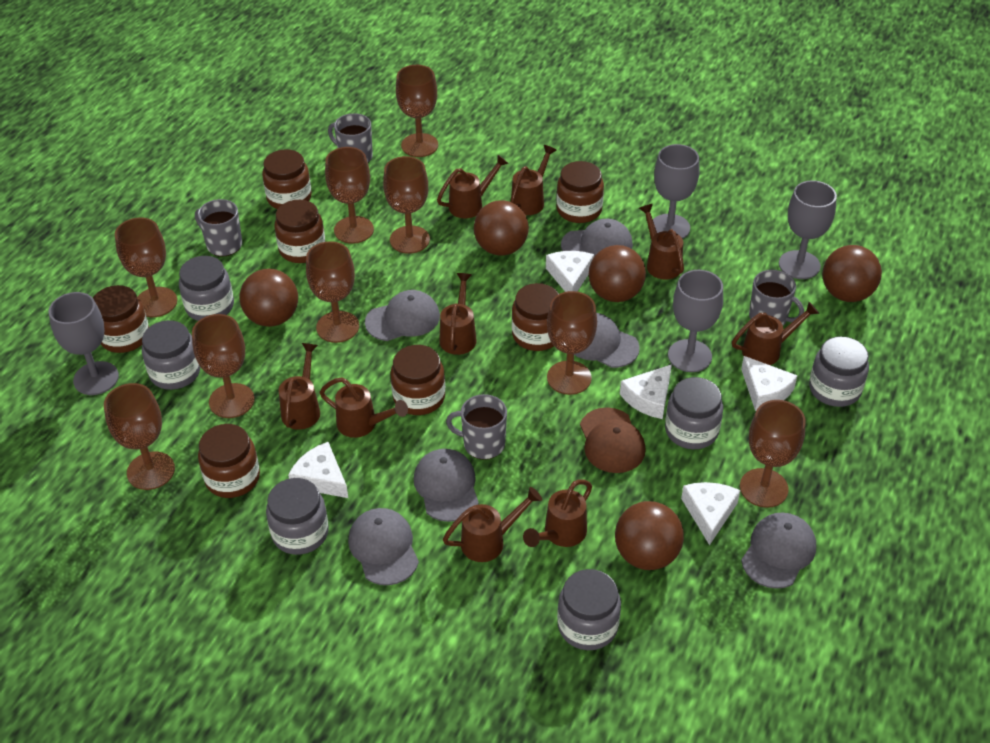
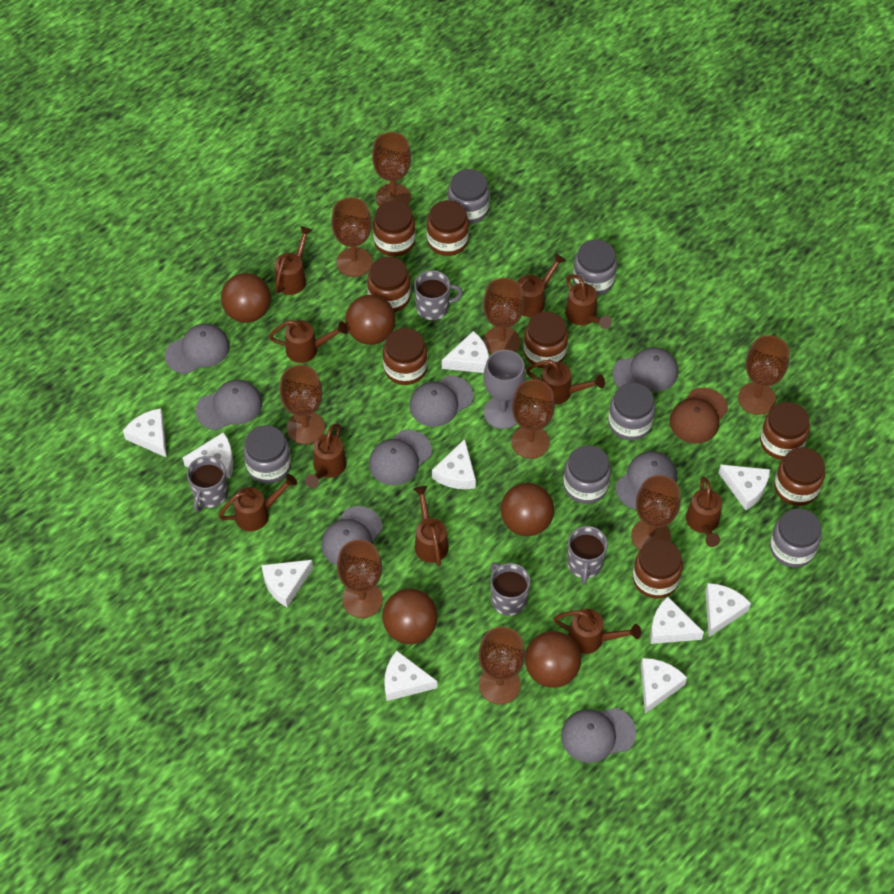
brown jar: [93,285,149,353] [198,424,260,498] [262,149,312,209] [274,200,325,263] [391,345,445,415] [512,283,559,351] [556,161,604,223] = 7 -> [367,257,411,312] [373,201,416,256] [383,328,428,385] [427,200,469,256] [523,312,568,369] [633,539,683,599] [760,402,810,460] [774,447,825,506] = 8
brown watering can: [279,343,320,430] [320,377,408,438] [437,155,509,218] [439,273,477,355] [443,487,542,562] [511,145,557,215] [523,479,592,547] [639,204,684,280] [732,302,819,365] = 9 -> [218,474,297,531] [269,320,348,363] [275,226,312,295] [305,423,347,488] [414,486,449,566] [517,253,566,317] [526,360,605,405] [554,609,641,654] [565,274,612,329] [686,477,722,547] = 10
grey cap: [348,508,419,585] [365,290,440,341] [414,449,479,522] [561,219,633,256] [574,313,640,368] [741,512,816,589] = 6 -> [165,324,230,374] [196,380,262,430] [321,506,383,565] [369,430,432,485] [409,376,474,427] [561,708,636,763] [612,347,678,392] [616,451,677,509] = 8
grey goblet: [49,292,119,395] [653,144,699,239] [668,270,723,372] [779,181,837,279] = 4 -> [484,350,526,429] = 1
white cheese: [288,442,348,498] [546,251,594,292] [620,364,672,419] [681,482,740,545] [741,356,798,411] = 5 -> [123,408,167,458] [182,432,233,478] [261,560,313,607] [384,651,437,701] [432,439,476,489] [442,331,489,373] [641,658,687,714] [650,597,704,644] [705,583,751,637] [719,465,770,510] = 10

